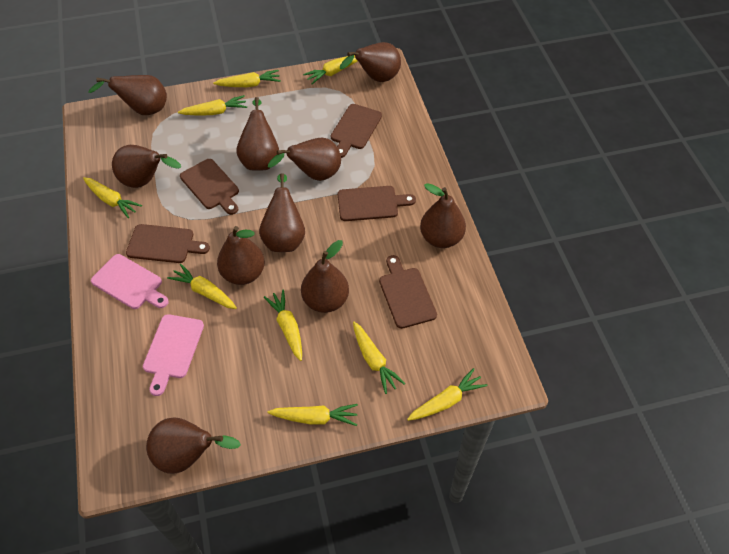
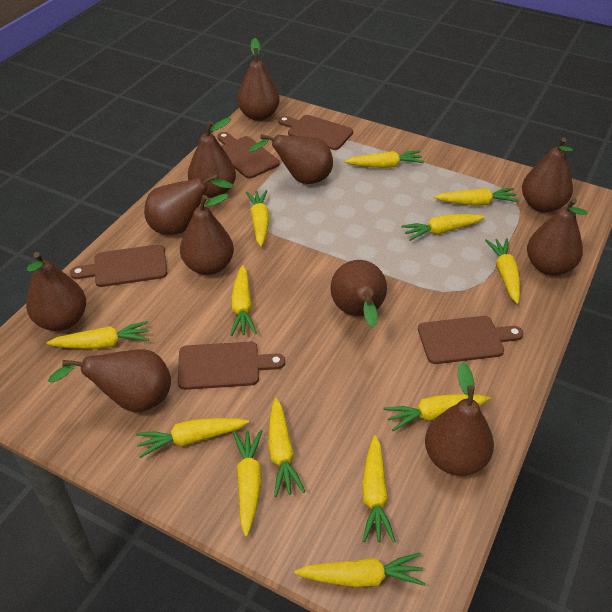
brown pear: [88,75,167,115] [112,145,181,188] [146,417,241,474] [217,226,265,285] [236,97,279,170] [259,173,305,252] [268,137,341,181] [301,240,349,313] [340,42,401,82] [420,183,466,248] = 10 -> [26,252,86,331] [48,349,171,412] [144,174,233,235] [180,194,234,275] [188,117,236,198] [237,38,280,121] [248,134,333,184] [330,260,387,328] [425,362,494,476] [522,137,573,213] [527,198,587,276] = 11
pink cutting board: [91,254,169,309] [143,314,204,396] = 2 -> none = 0
yellow carrot: [83,177,142,218] [167,263,237,309] [178,95,247,116] [213,70,281,87] [264,290,302,361] [267,404,358,426] [303,55,358,85] [353,322,405,394] [407,368,487,421] = 9 -> [46,321,149,349] [136,418,249,458] [230,265,257,336] [233,430,262,537] [246,190,269,247] [268,398,305,497] [294,553,425,587] [345,150,424,168] [362,435,396,543] [384,394,491,431] [401,214,485,241] [434,188,519,206] [485,238,520,304] = 13

